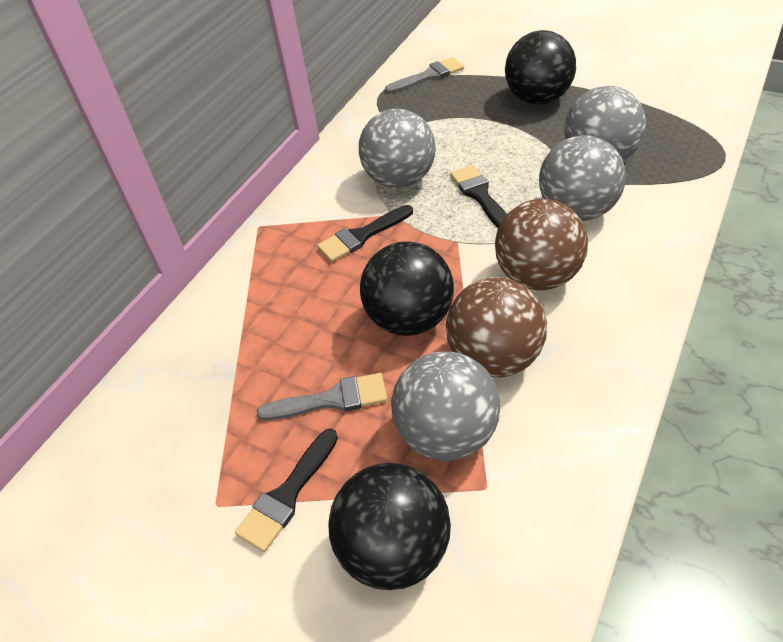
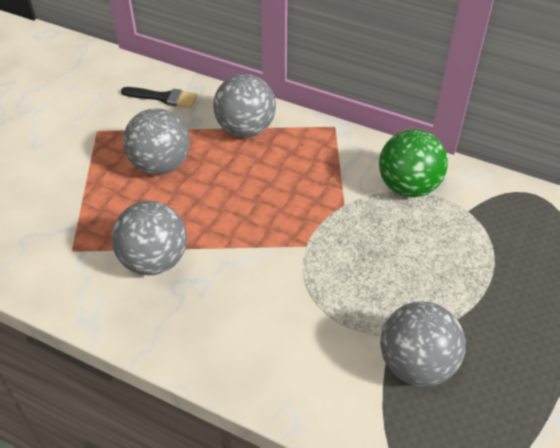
black ball: [328,463,451,590] [360,241,454,336] [505,30,576,105] = 3 -> none = 0
black brush: [235,429,338,552] [317,205,413,262] [450,165,507,228] = 3 -> [121,87,197,108] = 1
brown ball: [446,277,547,378] [495,199,588,290] = 2 -> none = 0
green ball: none = 0 -> [379,129,448,197] = 1
grey brush: [257,373,387,420] [385,57,464,94] = 2 -> none = 0

